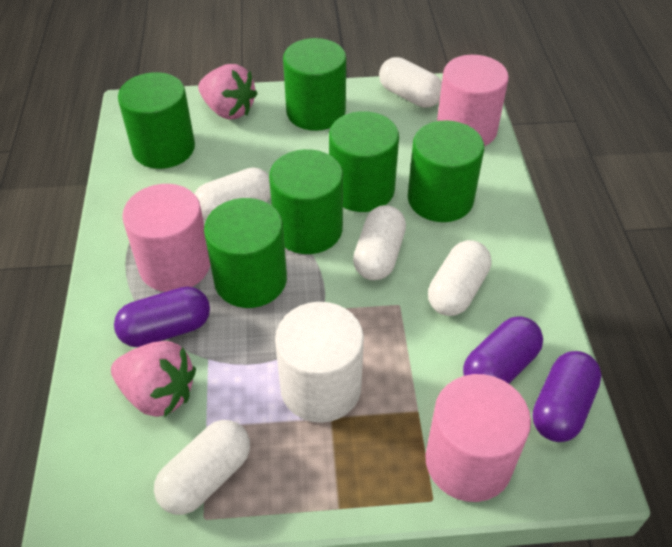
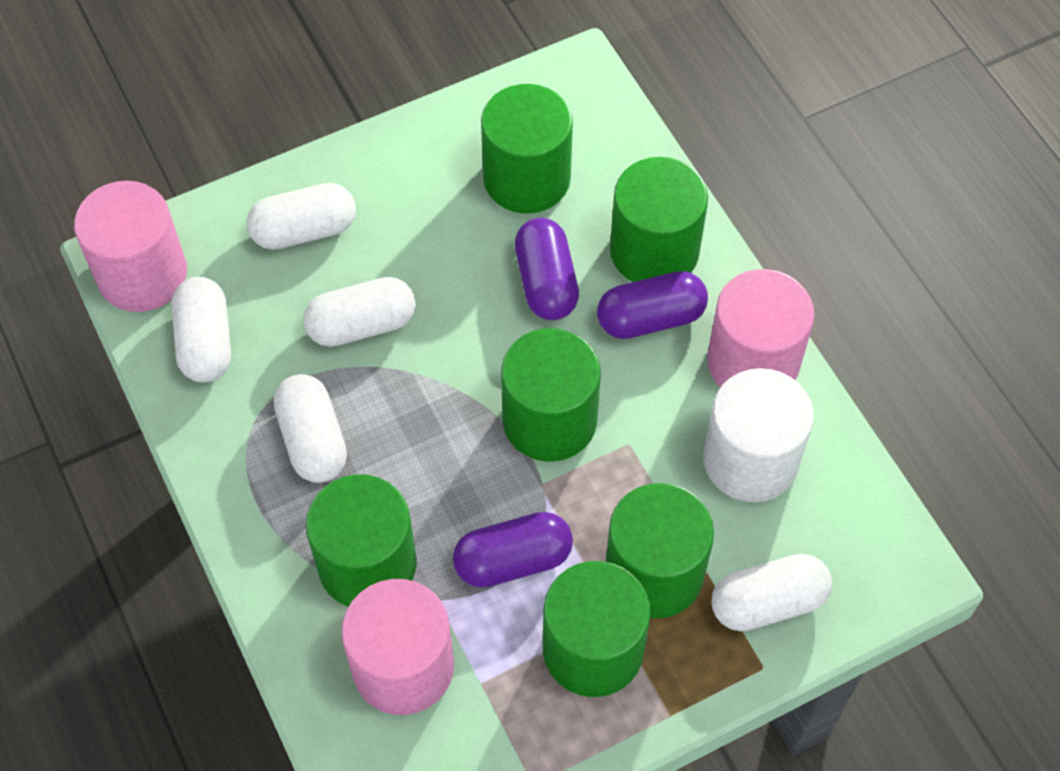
pink strawberry: [111,341,196,417] [198,64,258,120] = 2 -> none = 0

